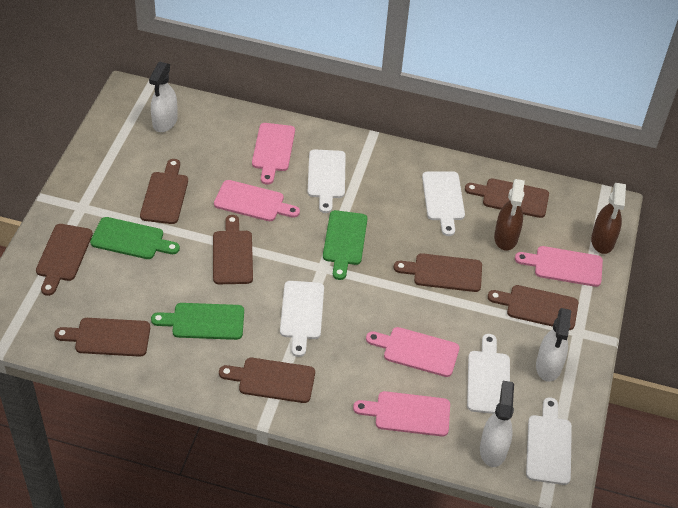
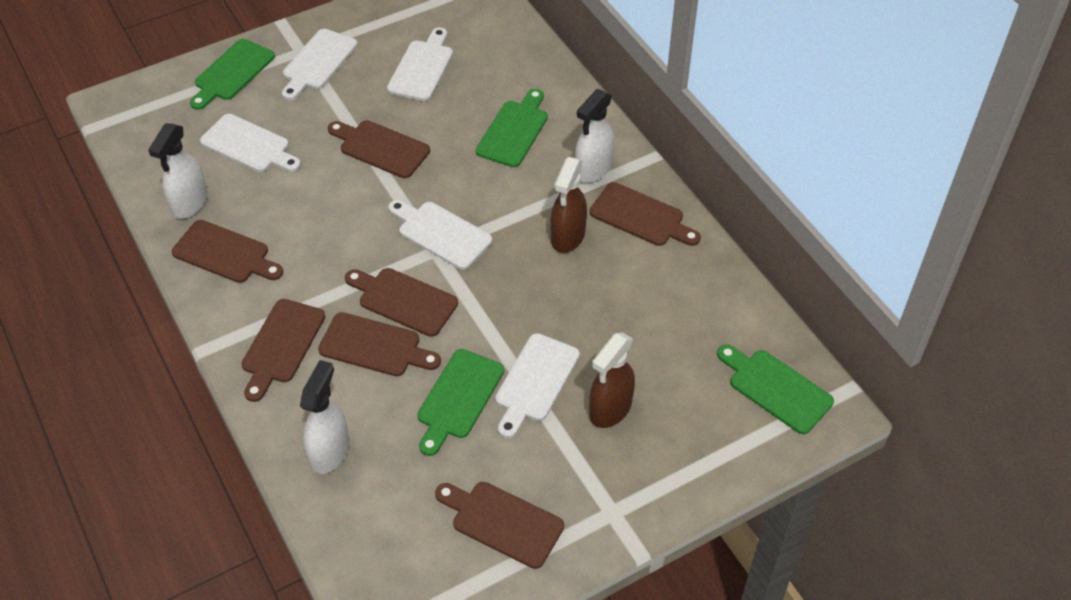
brown cutting board: [36,224,93,296] [54,318,150,357] [140,159,188,224] [213,215,253,284] [219,358,315,403] [394,253,482,292] [465,178,549,218] [488,285,578,330] = 8 -> [172,220,283,283] [241,299,325,402] [318,312,441,376] [328,120,430,178] [345,268,458,337] [435,482,564,569] [590,182,701,246] = 7
green cutting board: [90,217,180,259] [151,303,244,340] [323,210,368,280] = 3 -> [190,39,275,110] [417,349,504,456] [476,89,548,167] [717,345,834,434] = 4
pink cutting board: [214,180,300,221] [252,123,295,185] [353,391,450,436] [366,327,459,377] [515,246,603,287] = 5 -> none = 0

